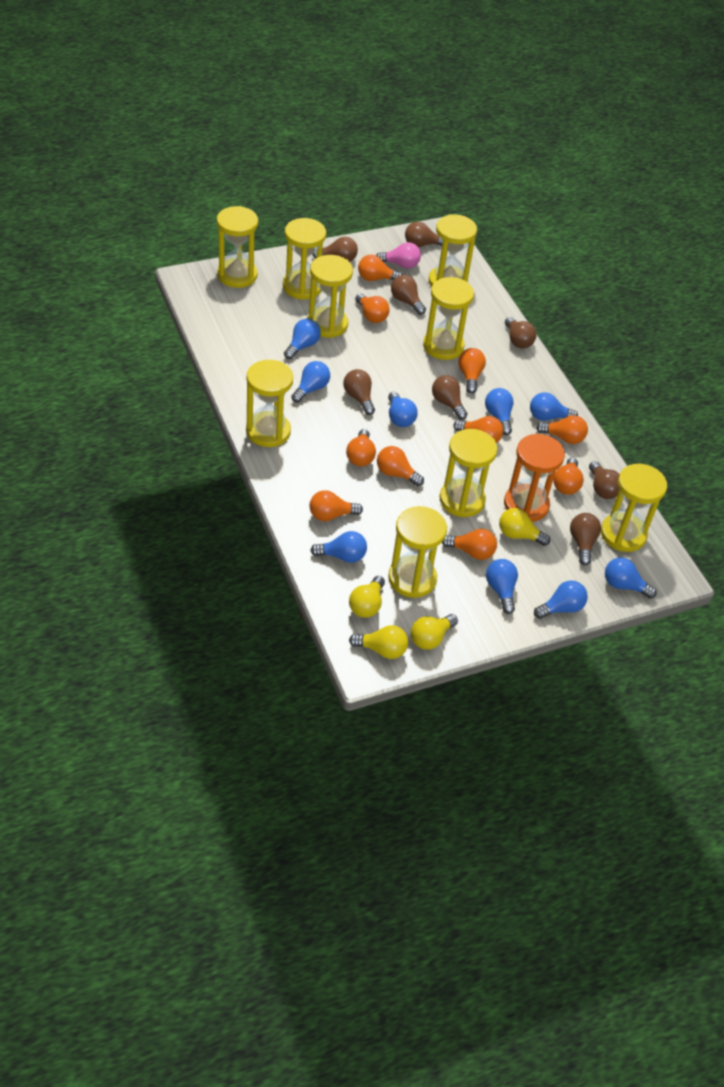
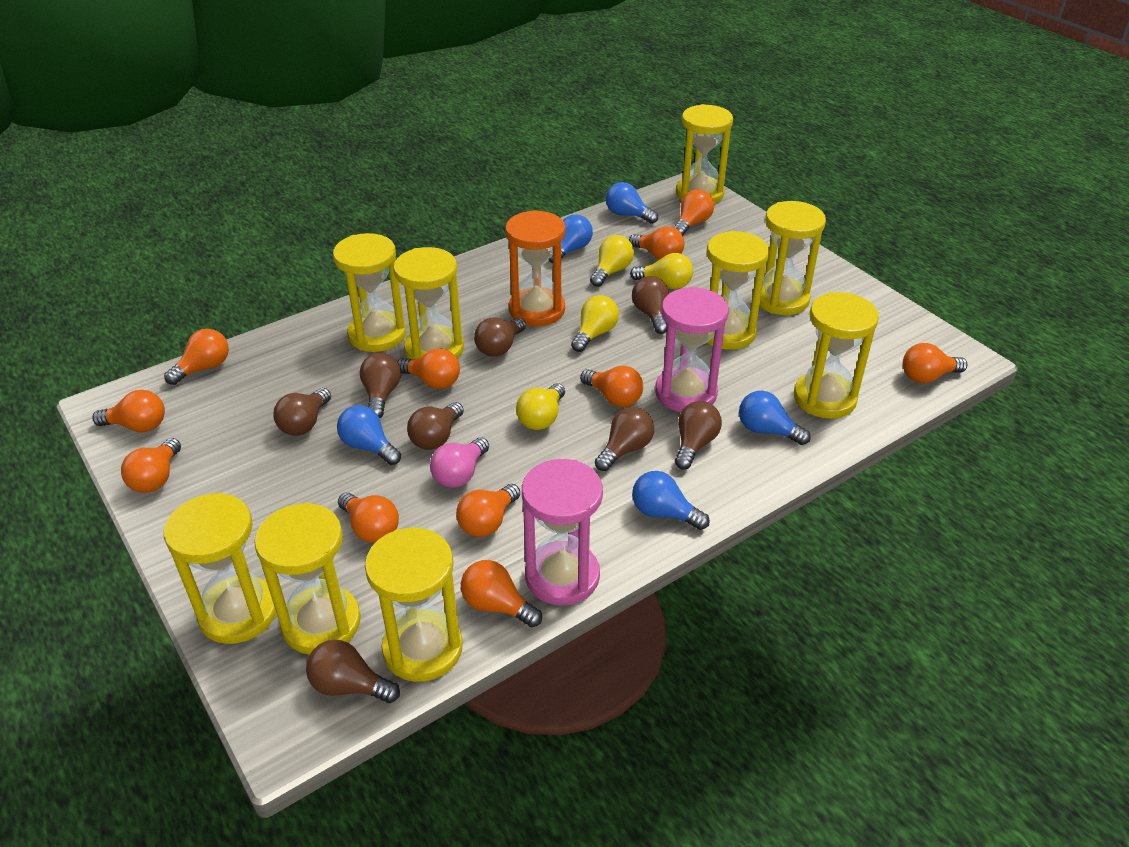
blue light bulb: [284,319,321,359] [291,361,330,403] [310,531,367,563] [388,392,418,427] [485,388,513,435] [486,559,518,614] [530,392,578,421] [534,580,588,619] [605,558,657,599] = 9 -> [337,405,401,465] [549,214,593,263] [606,182,658,224] [632,471,710,530] [739,391,811,445] = 5
orange light bulb: [309,490,363,521] [346,429,376,466] [355,294,390,323] [358,255,402,281] [377,446,424,486] [442,529,497,560] [453,416,503,443] [458,348,486,394] [536,415,588,444] [553,458,584,495] = 10 -> [92,390,165,432] [121,438,181,493] [164,329,229,385] [338,493,399,543] [397,348,460,389] [456,484,520,537] [461,560,542,627] [580,366,643,407] [629,226,685,260] [674,189,714,236] [903,343,967,383] = 11
pink hourglass: none = 0 -> [522,459,603,605] [655,287,729,412] = 2

